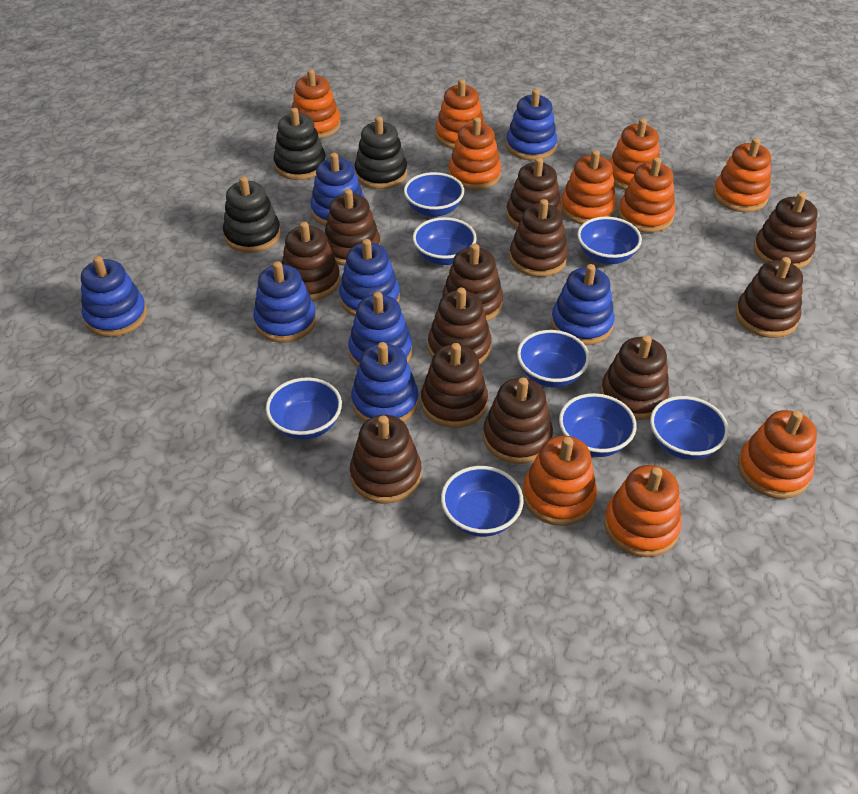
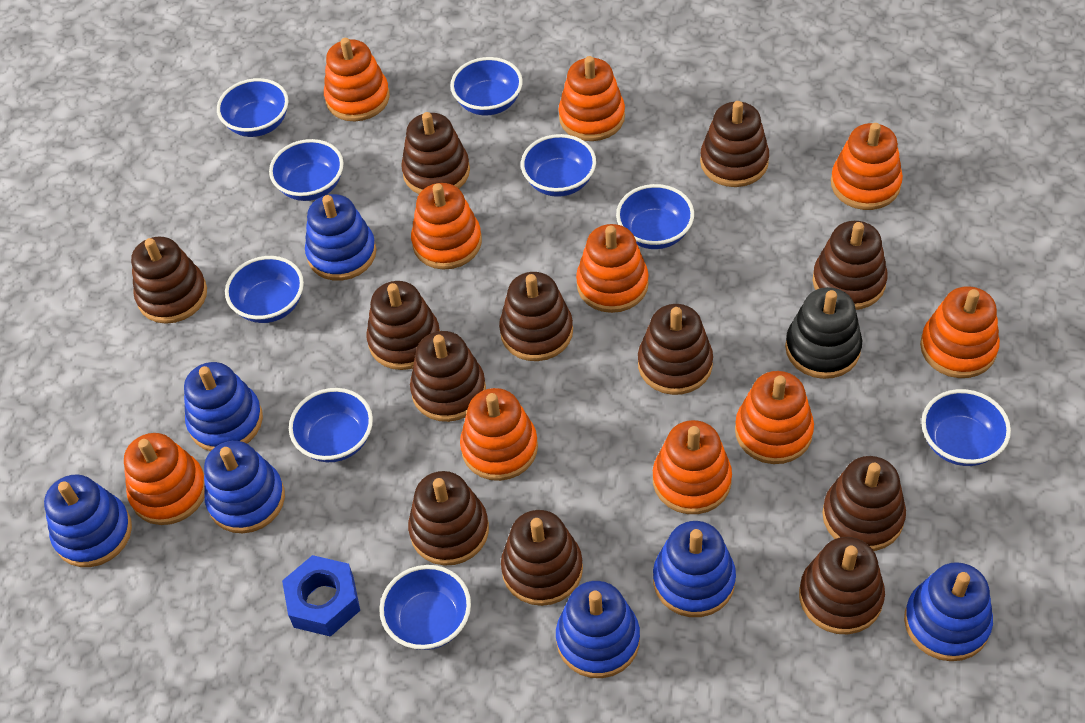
black stacking toy: [223,176,281,253] [273,108,326,180] [355,116,407,189] = 3 -> [785,287,862,379] = 1
blue bowl: [266,377,342,440] [404,172,464,217] [413,217,477,265] [441,466,524,537] [517,330,590,387] [559,393,637,457] [577,217,642,264] [650,396,729,460] = 8 -> [217,78,289,137] [225,256,304,323] [269,139,344,201] [289,388,373,462] [379,565,471,650] [450,57,523,115] [521,134,596,197] [616,184,694,249] [921,389,1011,466] = 9
blue nut: none = 0 -> [282,555,360,637] = 1
blue stacking toy: [81,256,147,337] [253,261,317,342] [310,153,365,226] [339,239,400,316] [348,292,412,367] [351,342,419,422] [506,89,557,160] [551,264,615,345] = 8 -> [44,474,132,567] [184,362,263,451] [204,441,285,533] [305,194,376,281] [556,581,640,678] [653,521,736,617] [904,562,993,661] = 7

